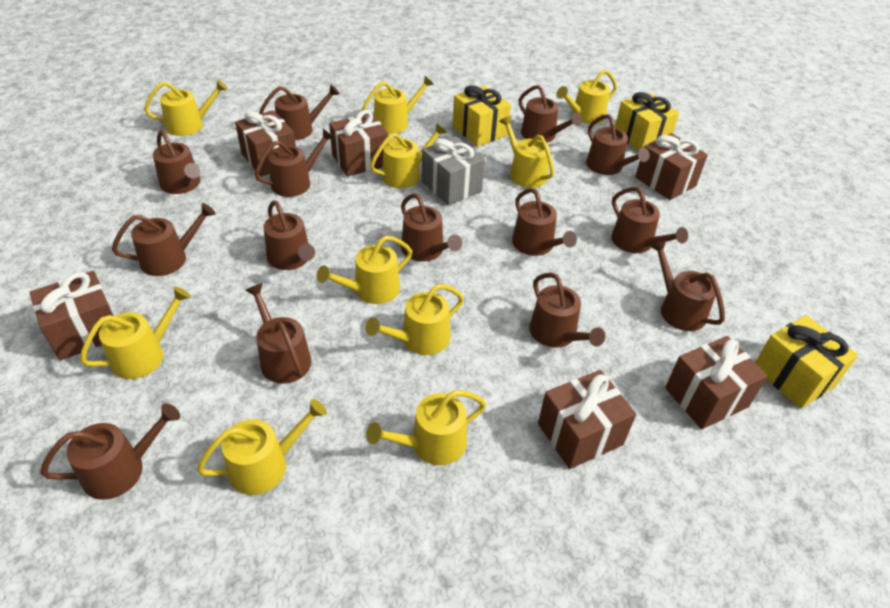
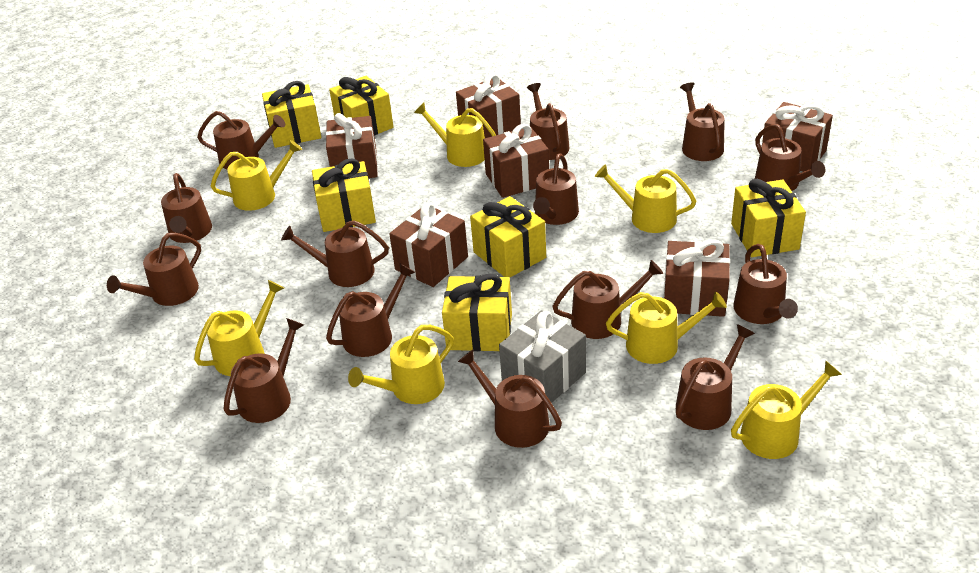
yellow gift: [452,85,511,147] [615,92,679,152] [755,315,858,409] = 3 -> [262,81,322,148] [312,158,376,232] [329,76,394,136] [442,274,512,351] [470,196,546,278] [731,179,806,257] = 6
yellow watering can: [80,287,191,379] [144,80,228,136] [197,399,327,495] [317,236,412,304] [361,76,434,134] [365,284,464,355] [366,390,486,465] [370,123,447,188] [499,116,554,188] [556,69,617,124] = 10 -> [194,280,284,376] [211,140,302,211] [348,325,454,404] [414,103,496,167] [595,164,696,233] [606,292,727,364] [731,360,842,459] = 7

